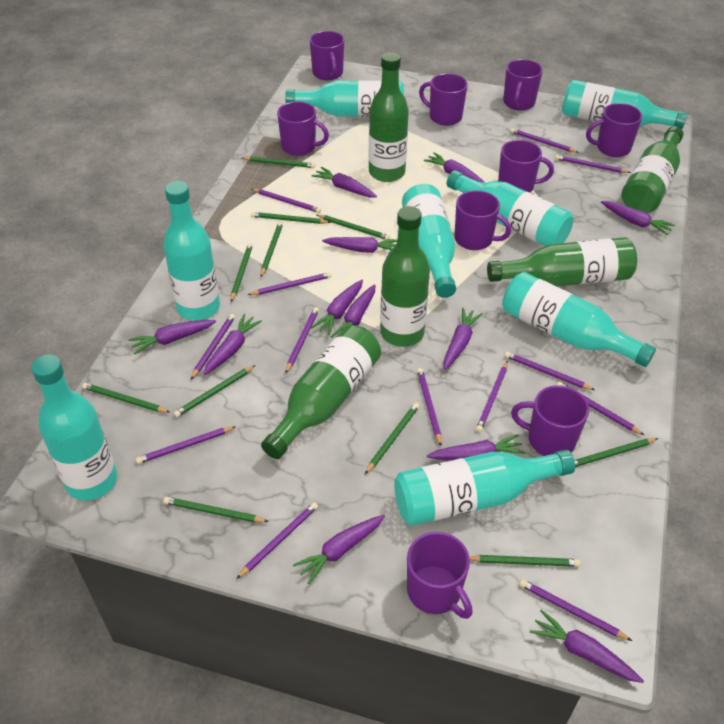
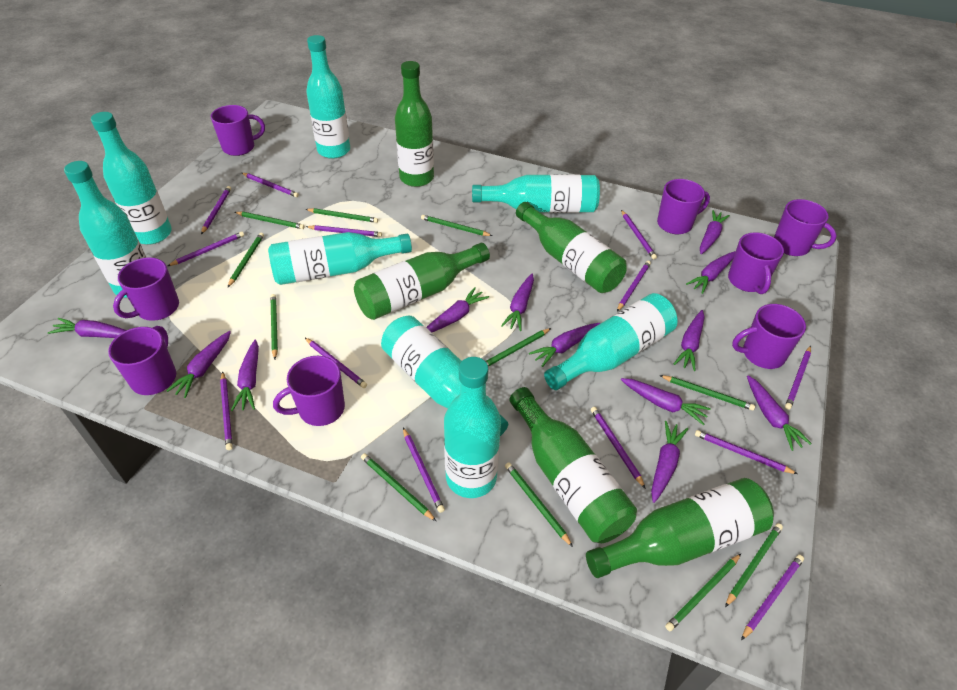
purple mug: [277,102,329,156] [310,31,345,80] [407,532,473,619] [419,73,468,126] [455,190,511,250] [498,140,554,193] [503,59,543,110] [511,385,589,456] [586,103,642,157] = 9 -> [108,326,176,395] [113,257,179,321] [211,105,265,156] [273,356,345,426] [657,179,710,234] [728,232,784,294] [732,304,806,369] [774,199,837,256] = 8

